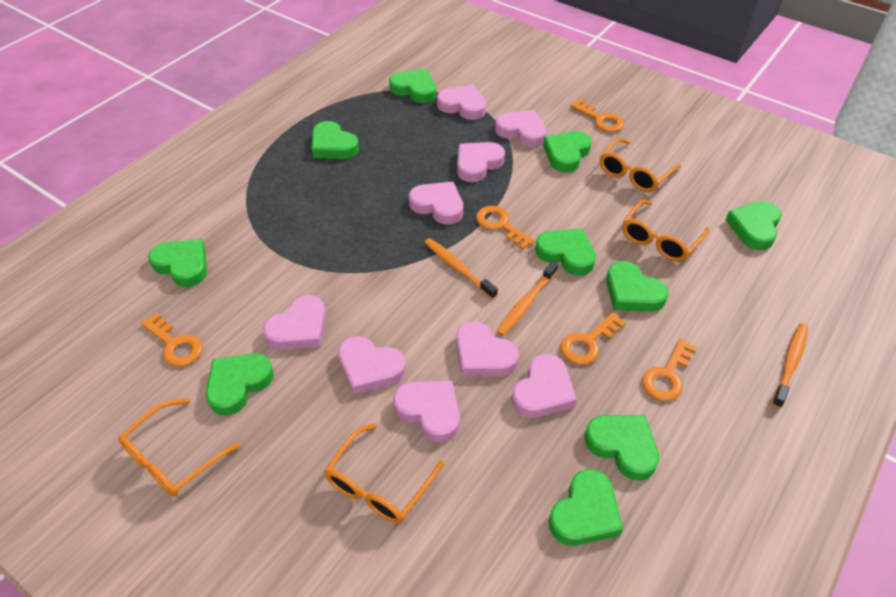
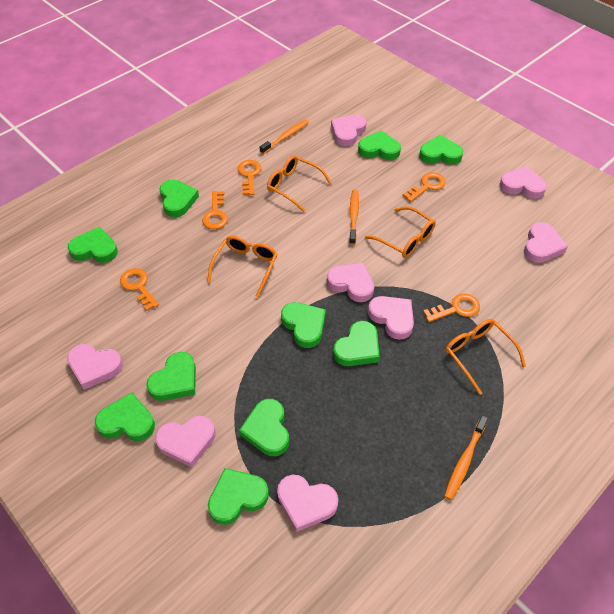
pink heart: [263,295,326,350] [338,336,406,394] [393,381,460,443] [409,182,463,225] [437,85,486,120] [456,321,519,377] [457,142,505,182] [495,110,547,147] [511,354,577,418] = 9 -> [67,344,123,390] [155,416,216,467] [277,475,338,532] [327,263,374,302] [331,115,366,146] [368,296,414,340] [500,166,547,199] [524,222,568,263] = 8

